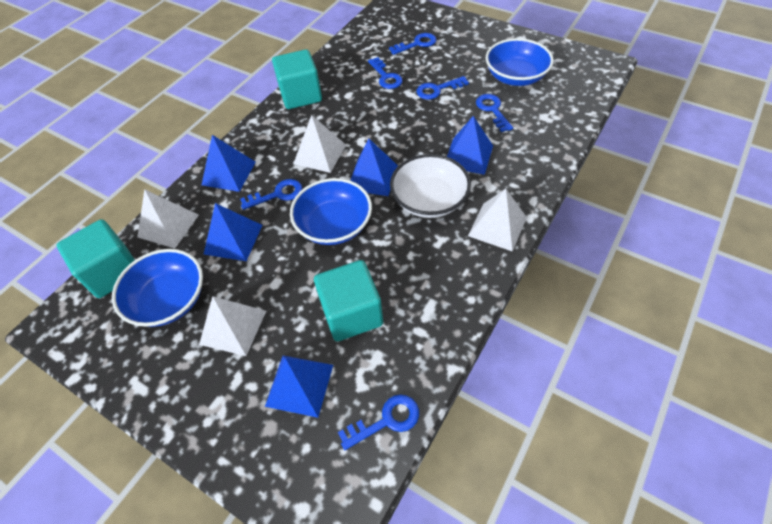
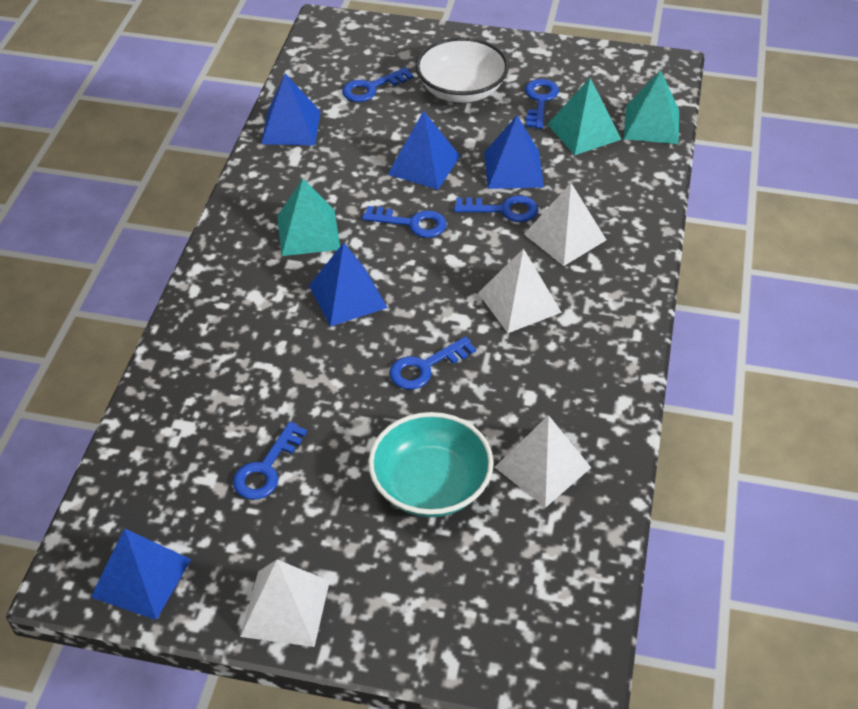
blue bowl: [112,249,203,327] [290,178,372,245] [486,38,554,86] = 3 -> none = 0
turquoise bowl: none = 0 -> [368,412,494,517] = 1
turquoise cube: [57,219,135,298] [272,49,322,109] [314,260,383,341] = 3 -> none = 0
turquoise pyramid: none = 0 -> [277,178,340,256] [548,78,621,155] [624,70,679,144] = 3

